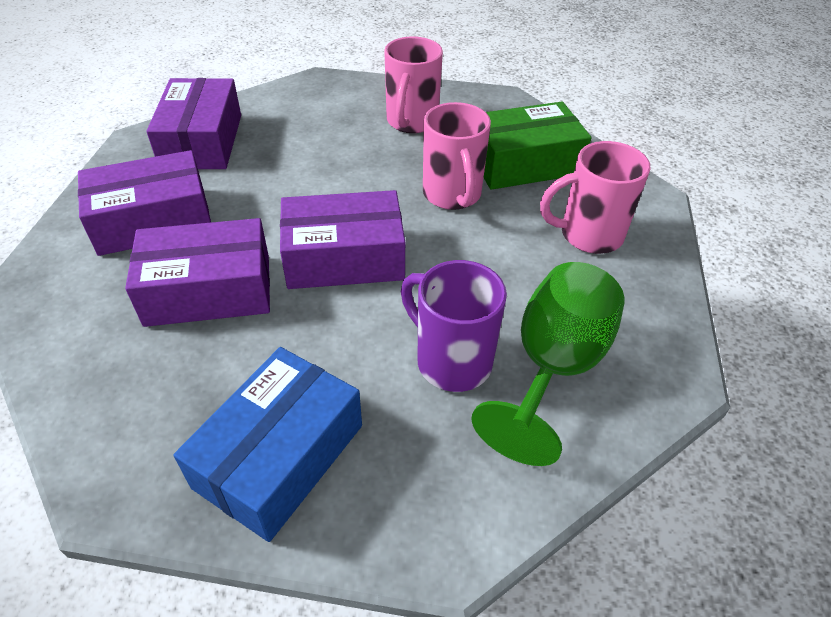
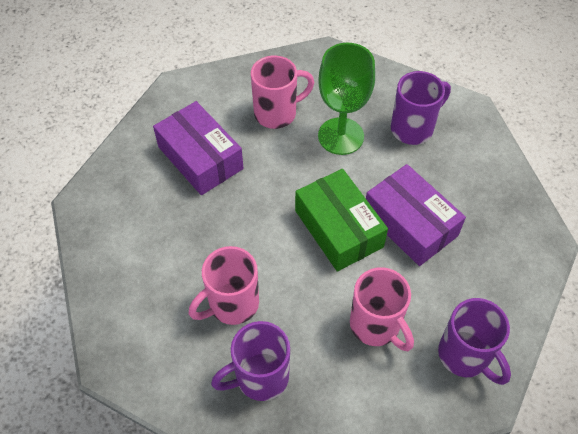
blue box: [174,347,362,542] = 1 -> none = 0
purple box: [78,150,211,256] [125,218,270,327] [146,78,241,169] [280,190,405,289] = 4 -> [153,101,243,195] [366,164,466,266] = 2
purple mug: [401,260,507,392] = 1 -> [211,321,290,401] [391,71,451,145] [438,298,511,385] = 3

